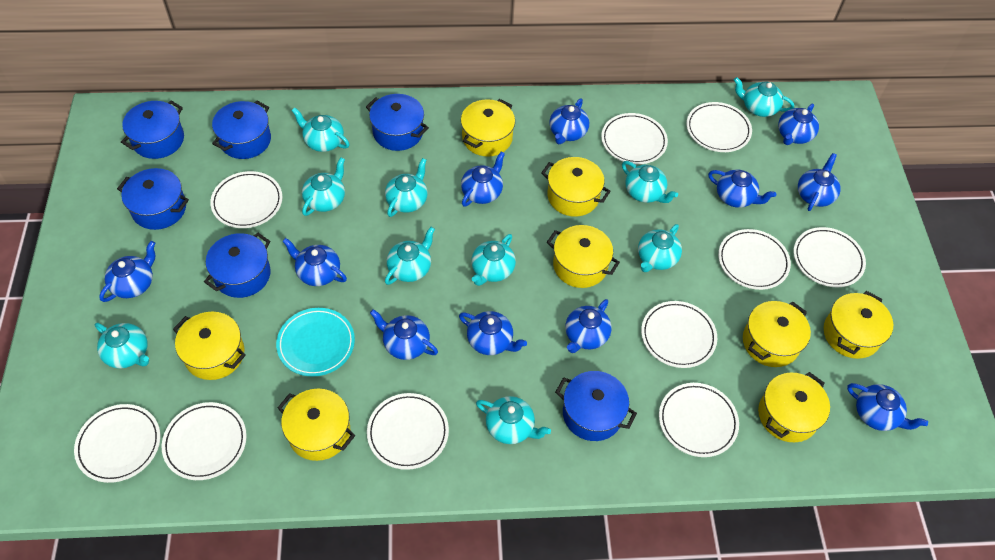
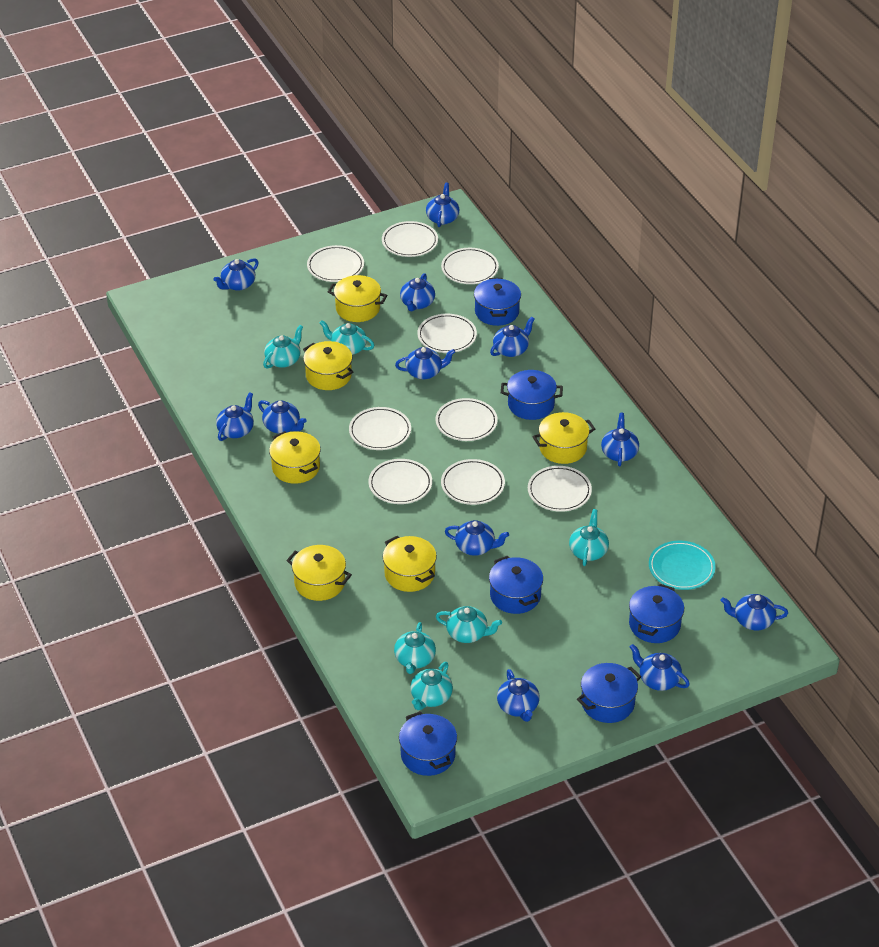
blue teapot: [99,241,155,302] [282,238,347,286] [370,309,438,360] [459,311,527,355] [461,152,505,207] [549,99,589,144] [565,299,612,353] [708,170,776,208] [778,103,819,145] [798,153,841,211] [847,383,928,431] = 11 -> [213,258,259,291] [216,392,254,441] [258,400,307,434] [395,347,455,379] [400,273,435,311] [426,183,459,227] [445,520,509,556] [490,317,535,357] [497,669,540,722] [601,413,639,466] [630,644,690,691] [721,594,788,630] = 12
turquoise teapot: [95,323,149,369] [292,107,350,152] [302,157,345,216] [385,158,428,217] [385,227,435,285] [471,234,516,286] [476,396,551,444] [622,161,678,203] [638,224,682,272] [734,77,794,117] = 10 -> [263,325,303,369] [320,320,375,355] [394,622,436,674] [410,662,453,710] [436,606,502,643] [569,509,609,566] = 6
white plate: [74,404,160,483] [162,402,247,480] [210,171,283,228] [367,393,449,470] [601,113,668,164] [641,301,717,368] [659,383,739,457] [686,102,752,152] [718,229,791,290] [793,227,866,287] = 10 -> [307,245,364,282] [349,407,411,450] [368,459,432,504] [382,221,438,257] [417,314,477,353] [436,398,498,441] [441,248,499,284] [441,459,505,505] [528,466,592,512] = 9
yellow pot: [173,312,246,380] [277,389,355,461] [461,99,515,157] [541,157,611,217] [547,225,620,288] [743,301,811,367] [758,372,830,442] [824,291,893,359] = 8 -> [269,431,321,484] [287,545,352,601] [303,341,353,390] [328,275,387,322] [383,536,437,592] [532,412,595,464] = 6

